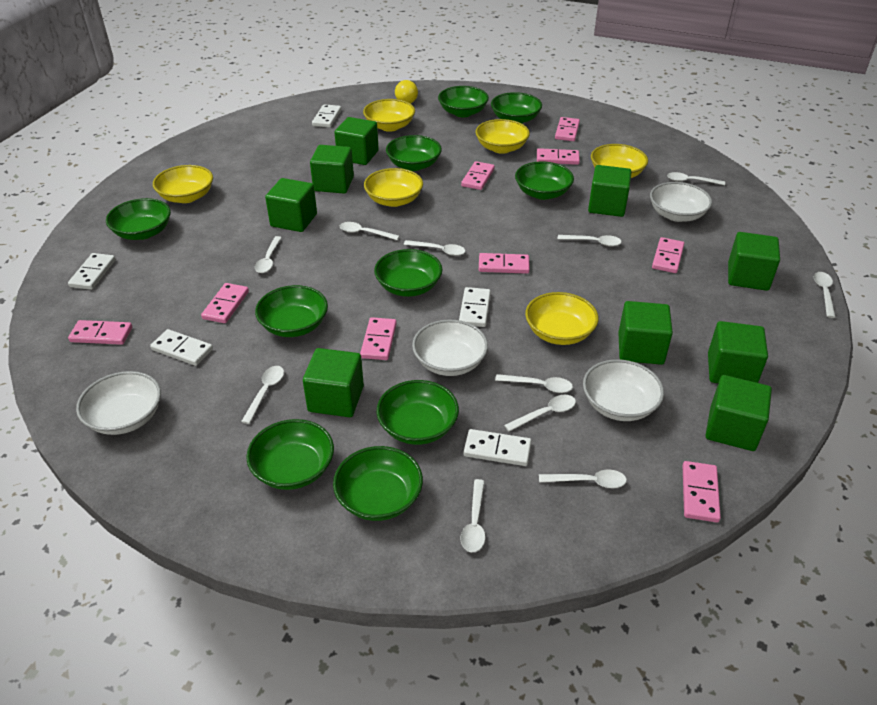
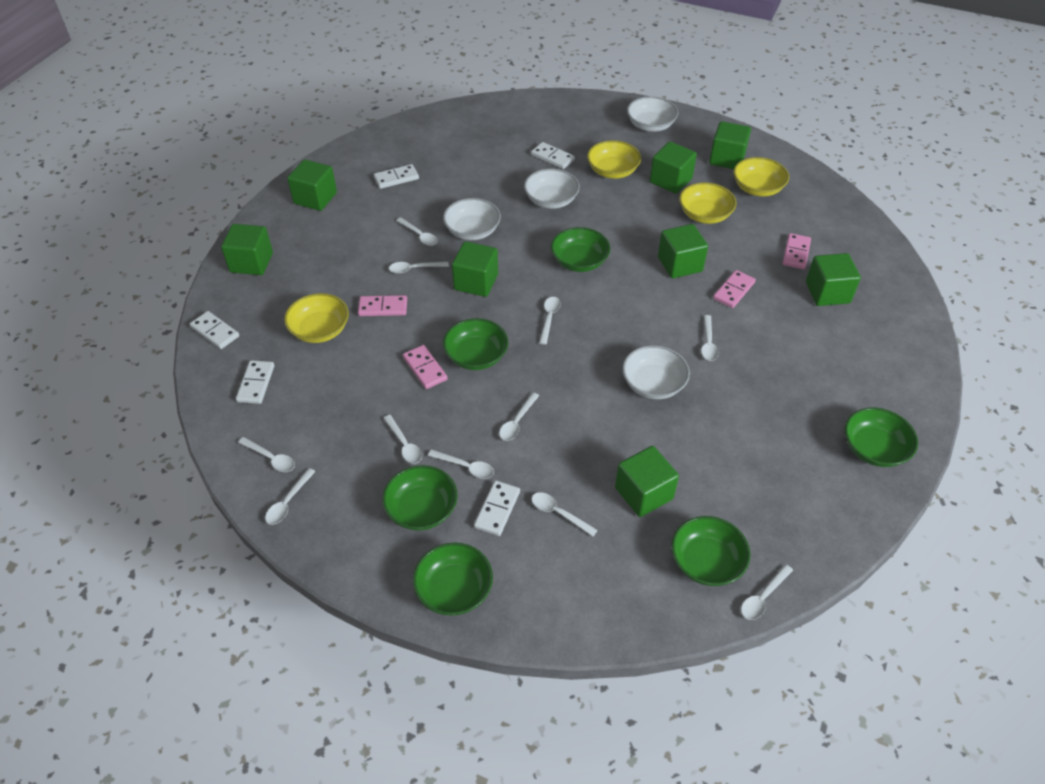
green bowl: [106,198,171,240] [246,419,334,490] [255,285,328,337] [333,446,423,521] [374,249,442,297] [376,380,459,445] [386,135,442,171] [438,86,489,117] [491,92,542,123] [515,161,574,200] = 10 -> [382,465,458,531] [413,542,493,616] [443,318,508,370] [551,227,610,272] [671,516,751,586] [845,408,918,467] = 6
green cube: [265,178,317,232] [303,348,364,417] [310,145,354,194] [334,117,379,165] [588,165,632,217] [618,301,673,365] [706,375,772,451] [708,321,768,383] [728,232,780,291] = 9 -> [221,224,273,275] [287,159,337,211] [452,241,498,297] [615,446,679,517] [650,141,697,194] [658,224,708,278] [709,121,751,169] [806,253,861,306] = 8
pink domino: [68,320,132,345] [201,283,249,323] [360,317,397,360] [461,161,495,190] [479,253,530,274] [537,148,580,165] [555,117,580,141] [652,237,684,273] [682,461,721,522] = 9 -> [358,295,407,316] [403,345,448,389] [713,270,756,308] [782,233,811,269] = 4
yellow bowl: [153,165,213,203] [363,99,415,132] [364,168,423,207] [475,119,530,154] [525,292,599,345] [591,144,648,178] = 6 -> [284,293,349,343] [587,140,641,179] [679,182,737,224] [733,157,789,197] = 4
yellow light bulb: [395,80,418,104] = 1 -> none = 0

